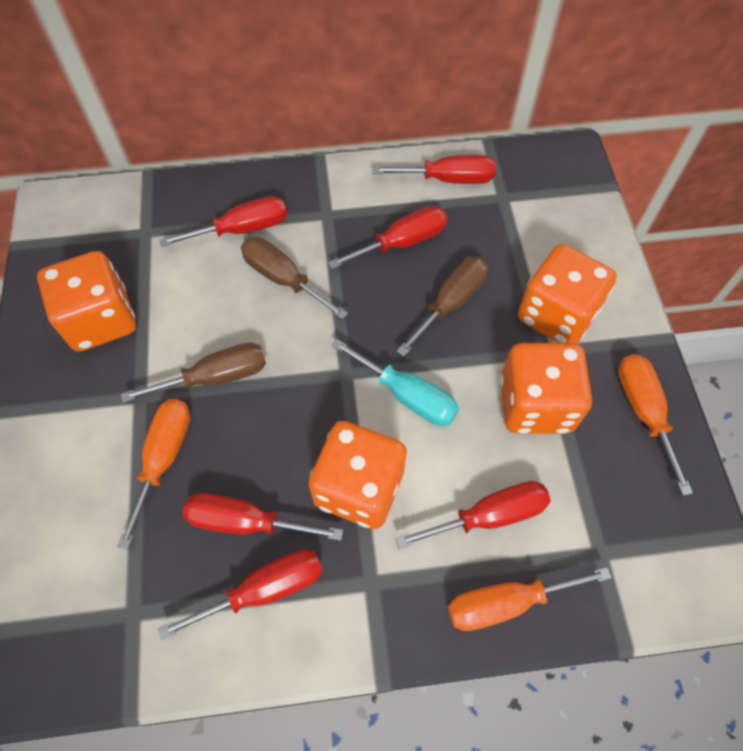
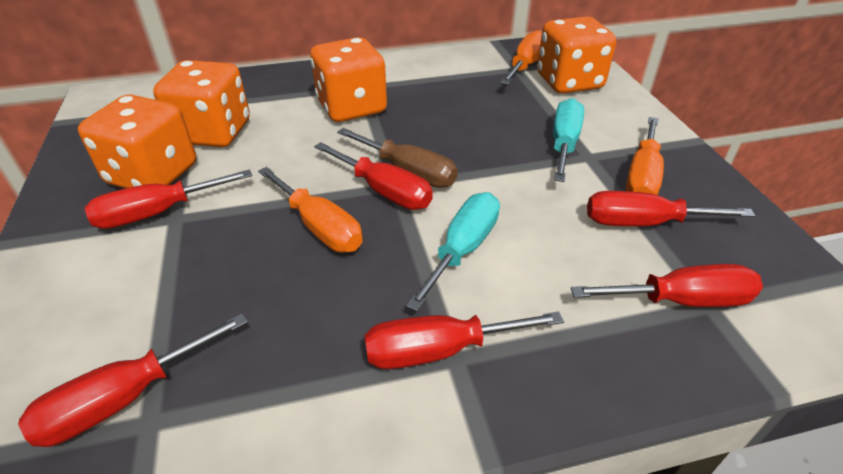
brown screwdriver: [121,342,266,403] [241,237,348,320] [397,256,488,357] = 3 -> [337,128,458,188] = 1
turquoise screwdriver: [331,339,459,426] = 1 -> [406,192,500,312] [553,98,584,182] = 2

